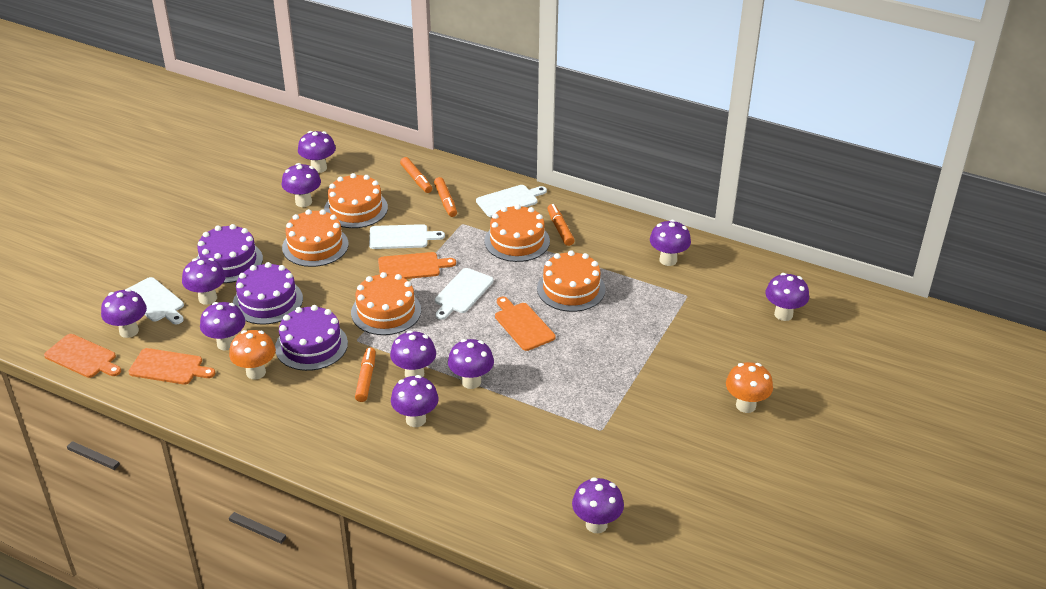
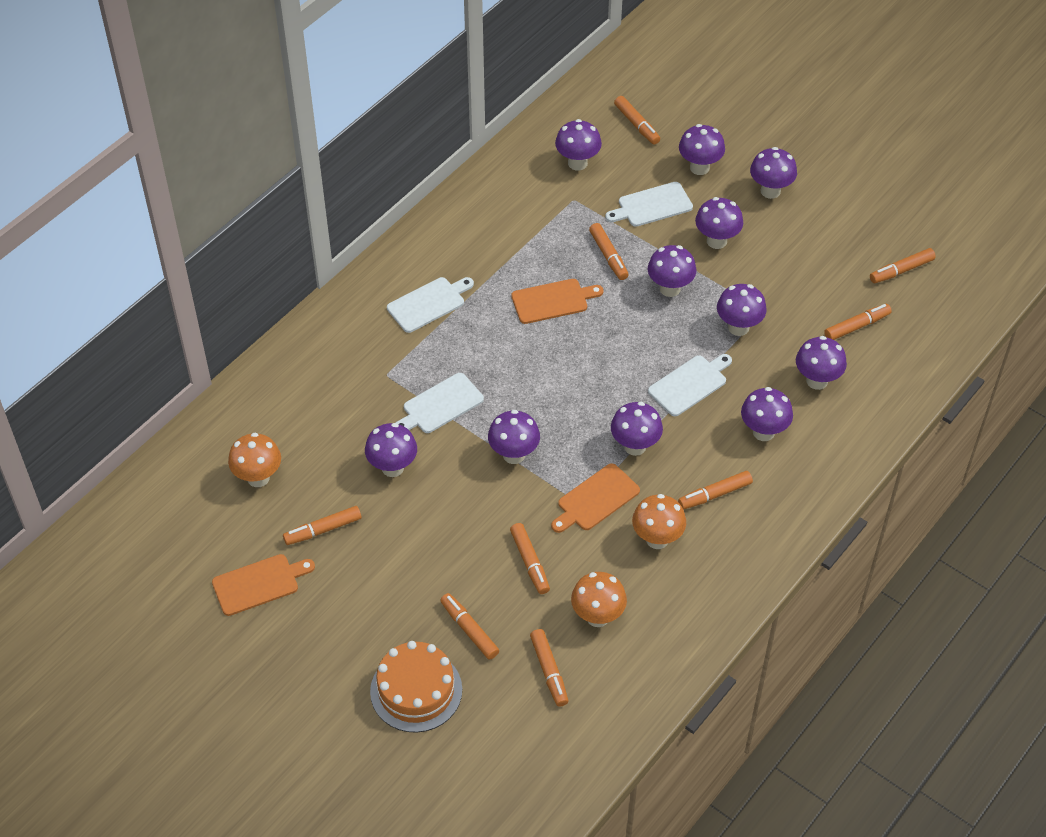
orange cake: [282,209,348,267] [324,173,388,228] [351,272,421,335] [485,204,550,262] [537,250,606,312] = 5 -> [370,641,462,733] = 1
orange cutting board: [44,334,121,378] [128,348,215,385] [378,252,456,279] [495,297,556,351] = 4 -> [212,554,315,616] [511,279,603,324] [551,463,640,533] = 3
orange marker: [355,347,376,402] [400,157,432,193] [434,177,457,217] [547,204,575,246] = 4 -> [283,506,361,545] [440,593,499,660] [510,523,550,594] [530,629,569,707] [589,223,629,280] [614,96,660,145] [678,471,753,510] [824,304,892,340] [870,248,936,283] = 9
orange mushroom: [229,330,276,379] [726,362,773,413] = 2 -> [228,433,281,487] [571,572,627,627] [632,494,686,549] = 3
purple cake: [197,224,263,283] [233,262,303,325] [275,305,348,371] = 3 -> none = 0

